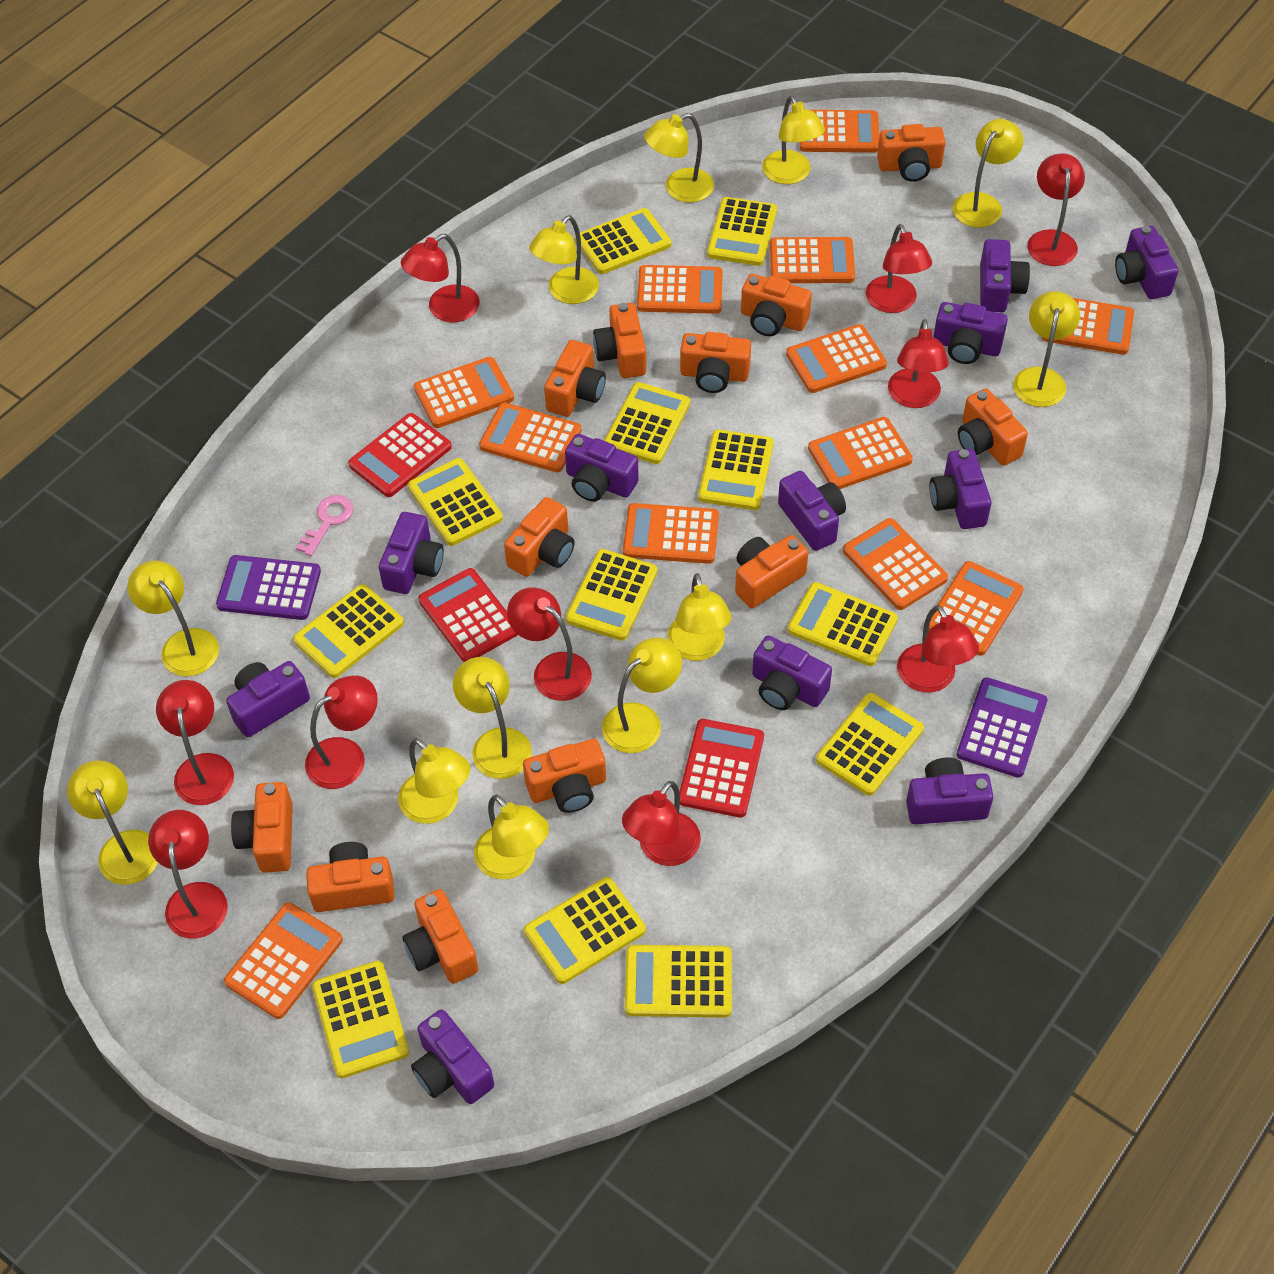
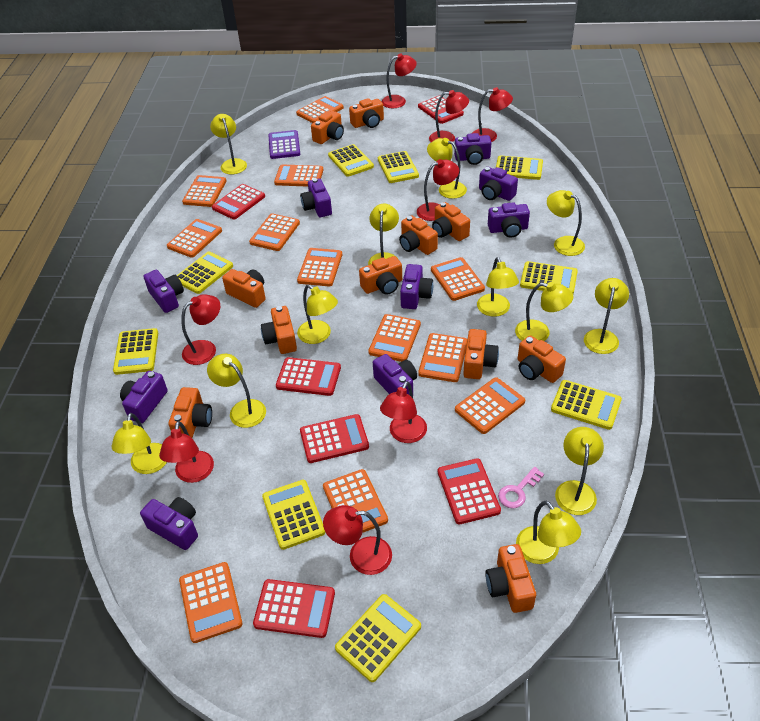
orange camera: [231,782,293,873] [306,842,395,912] [402,889,478,984] [504,497,575,577] [523,739,606,813] [544,340,606,417] [593,303,646,378] [680,332,751,393] [735,535,808,608] [741,274,812,336] [877,124,946,182] [958,388,1028,466] = 12 -> [168,387,212,438] [222,269,266,308] [261,306,297,354] [311,111,344,144] [349,98,384,128] [359,256,402,295] [399,215,438,255] [432,202,470,241] [463,329,499,379] [485,544,536,613] [518,335,566,383] = 11
purple calculator: [216,555,321,620] [957,677,1047,778] = 2 -> [268,130,300,159] = 1
purple camera: [226,661,310,737] [379,512,444,594] [411,1009,494,1104] [565,434,639,502] [752,635,832,710] [778,471,846,551] [906,758,994,825] [930,449,992,529] [933,302,1008,364] [980,239,1030,312] [1115,226,1179,299] = 11 -> [120,371,168,423] [140,497,198,550] [143,270,184,313] [300,178,332,217] [373,354,417,395] [400,264,433,309] [454,133,492,165] [479,167,518,201] [488,202,530,238] = 9
red calculator: [348,413,452,497] [418,568,518,662] [679,719,764,818] = 3 -> [212,184,265,219] [253,579,335,638] [276,357,341,396] [300,414,369,463] [418,96,464,124] [438,458,501,524] = 6
red lamp: [148,810,228,939] [156,680,234,805] [305,675,378,789] [401,234,480,323] [507,587,592,701] [622,781,701,866] [866,224,932,313] [888,319,949,408] [897,605,979,692] [1027,153,1085,266] = 10 -> [159,421,214,483] [181,294,220,365] [323,505,392,575] [380,381,427,443] [382,54,417,108] [417,159,459,221] [429,90,469,142] [472,87,513,142] = 8
yellow calculator: [293,584,404,678] [312,961,409,1078] [408,458,503,546] [524,877,646,984] [566,549,658,641] [575,208,671,274] [604,382,690,464] [625,945,732,1018] [698,429,774,510] [707,197,777,266] [788,582,898,666] [816,693,924,796] = 12 -> [113,328,158,375] [177,251,233,294] [262,480,325,550] [328,144,374,177] [335,594,421,682] [378,151,419,183] [496,155,543,180] [520,261,578,294] [551,380,622,430] = 9

